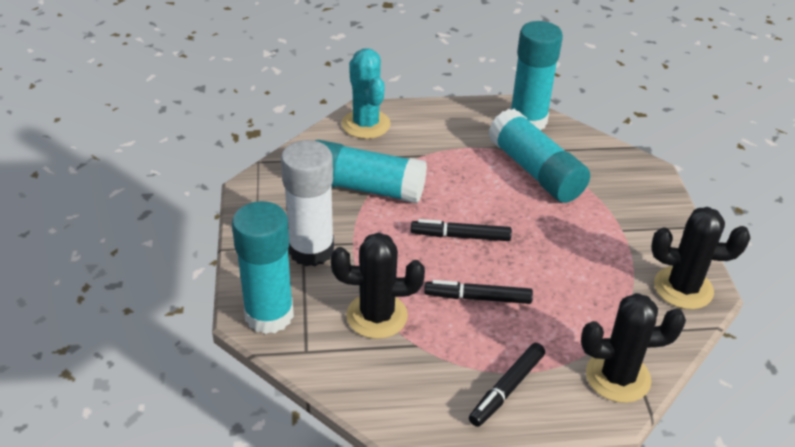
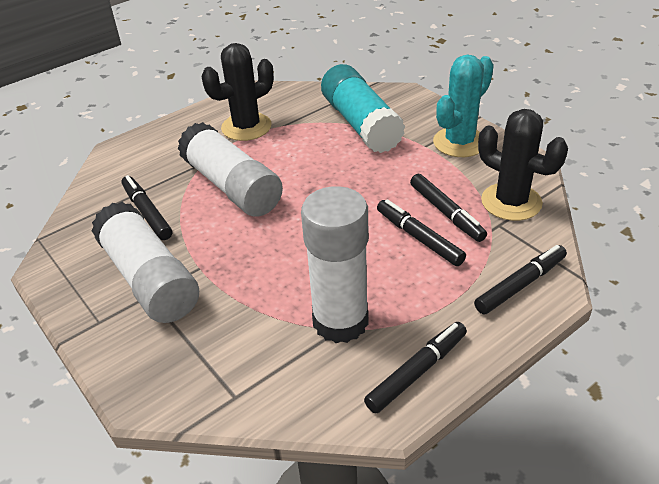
black cactus: [331,232,425,339] [581,293,686,403] [651,207,750,309] = 3 -> [202,43,274,141] [478,109,568,221] = 2
black marker: [411,219,512,241] [424,280,533,304] [469,343,545,427] = 3 -> [122,175,172,240] [364,322,467,414] [377,199,466,266] [410,174,487,242] [474,245,567,315] = 5
turquoise glue stick: [232,201,294,334] [315,140,427,204] [488,109,590,203] [510,21,563,131] = 4 -> [321,64,405,153] = 1
white glue stick: [281,140,334,266] = 1 -> [92,202,199,323] [177,122,283,217] [301,186,369,343] = 3

